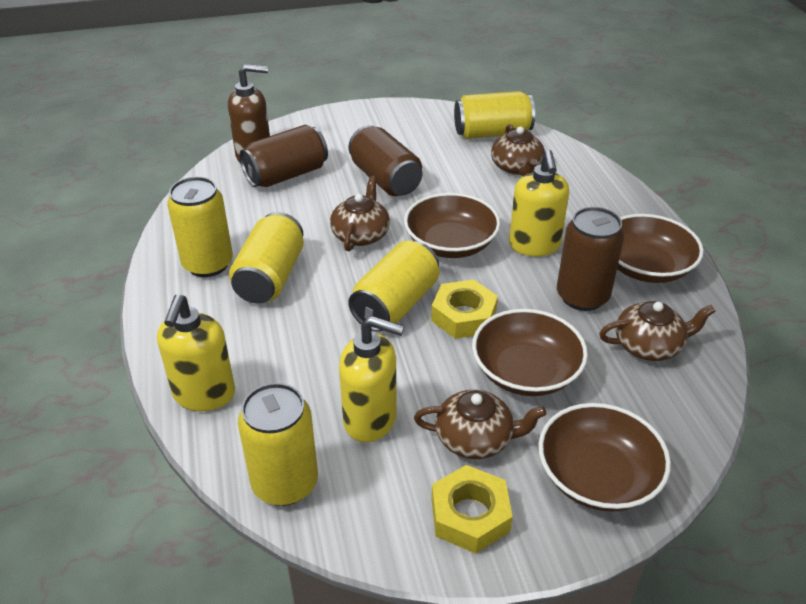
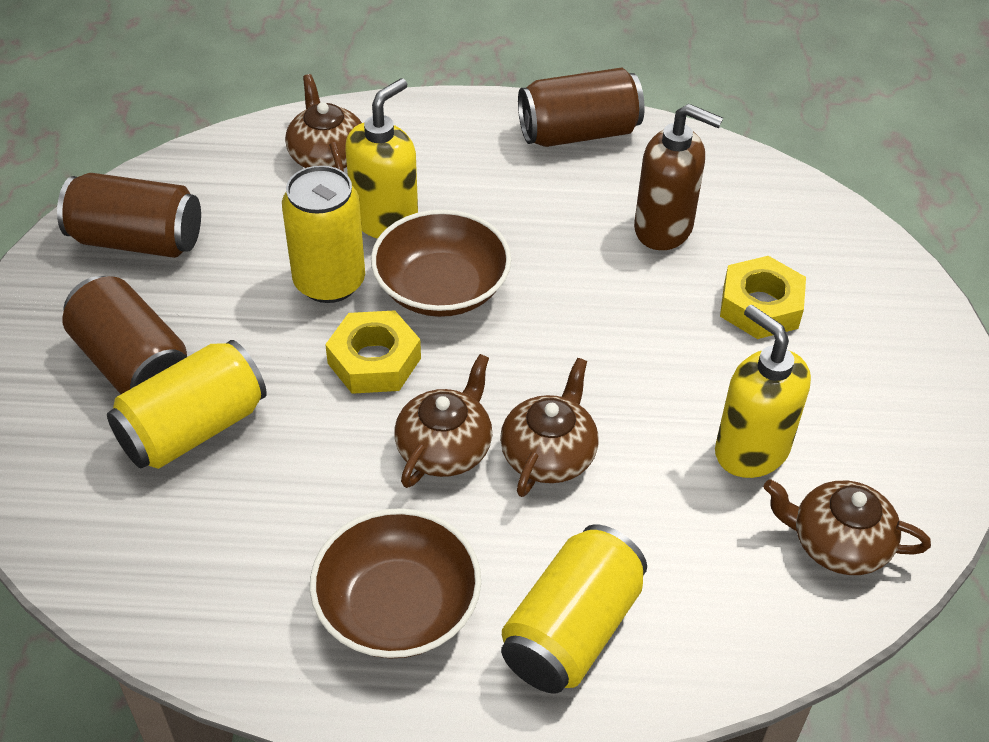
brown bowl: [404,193,500,258] [472,309,588,396] [538,403,671,512] [617,214,704,283] = 4 -> [310,508,481,659] [371,210,511,317] = 2
yellow can: [167,177,233,277] [229,212,304,304] [238,383,318,506] [348,241,439,332] [454,91,535,139] = 5 -> [107,340,267,469] [282,165,365,303] [501,524,647,694] = 3
yellow soap dispenser: [157,294,235,411] [339,316,405,442] [509,150,569,256] = 3 -> [345,78,418,239] [715,305,811,478] = 2

